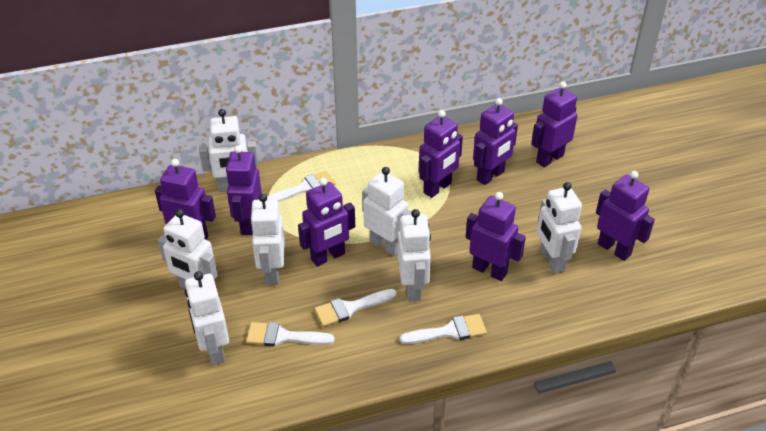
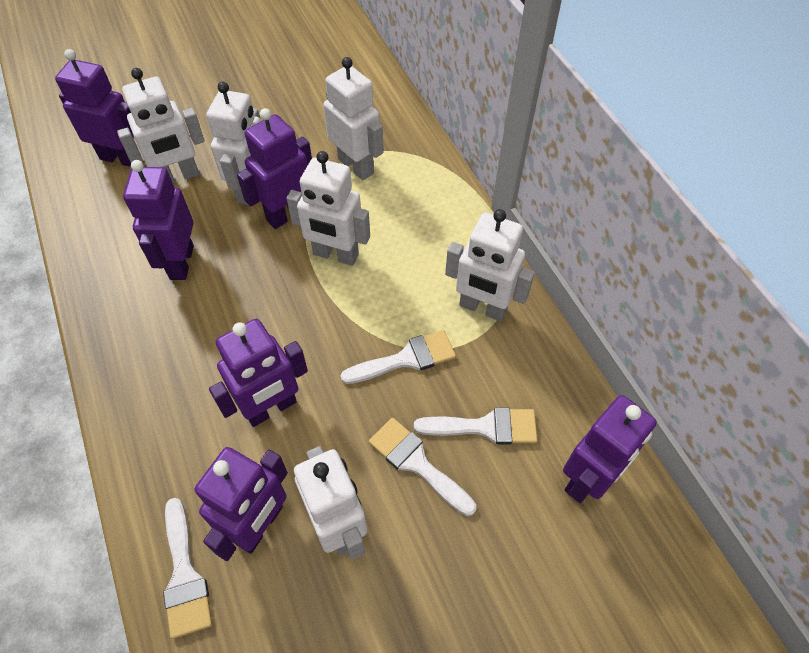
purple robot: [155,159,216,240] [226,145,262,235] [298,178,355,266] [419,110,463,198] [466,192,526,281] [473,98,518,185] [531,81,578,167] [596,171,655,261] = 8 -> [55,49,134,167] [123,160,194,280] [195,447,288,561] [209,319,308,427] [237,108,312,229] [563,395,657,503] = 6
white robot: [158,209,218,289] [185,271,229,365] [199,109,258,192] [250,194,285,285] [362,167,411,256] [398,209,431,302] [537,182,582,274] = 7 -> [117,68,205,184] [206,82,261,205] [286,151,370,266] [294,446,368,560] [323,57,384,180] [445,209,535,321] = 6

